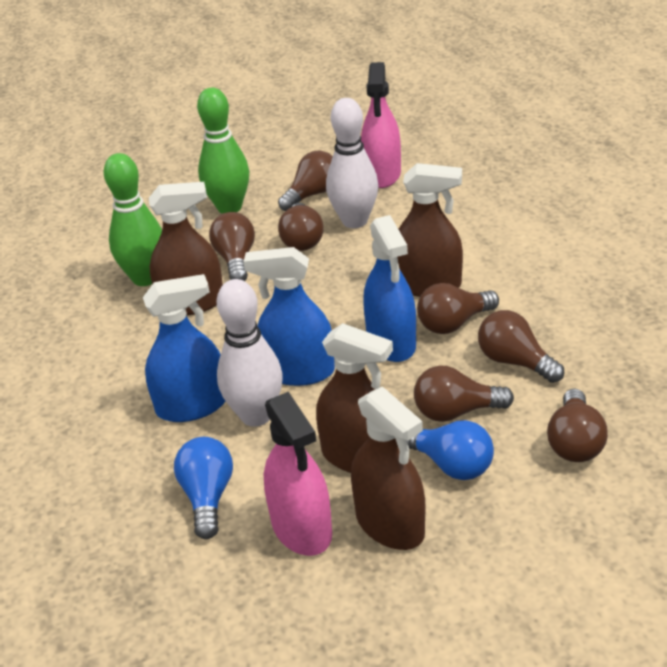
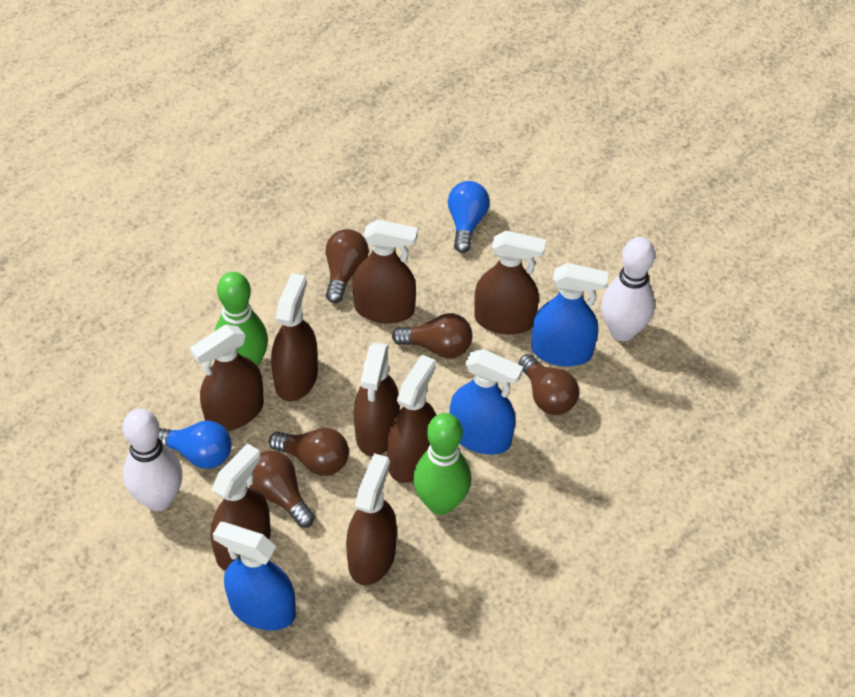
brown light bulb: [209,212,255,281] [278,151,333,211] [278,203,323,251] [414,366,514,422] [417,283,499,334] [478,310,564,383] [547,389,608,462] = 7 -> [249,451,315,528] [269,428,349,476] [326,229,369,303] [392,313,472,358] [519,354,579,415] = 5
brown spray bottle: [149,182,223,315] [316,323,393,473] [351,386,426,550] [397,163,463,297] = 4 -> [190,325,264,431] [210,443,271,571] [271,273,318,402] [346,453,397,585] [352,220,418,324] [354,342,400,456] [387,355,436,483] [474,231,546,335] = 8
pink spray bottle: [264,392,332,556] [361,62,401,188] = 2 -> none = 0

